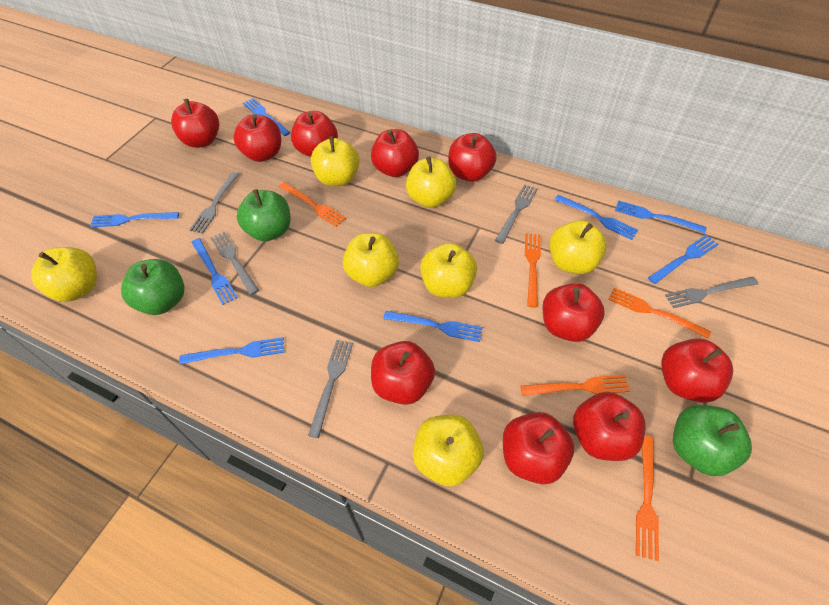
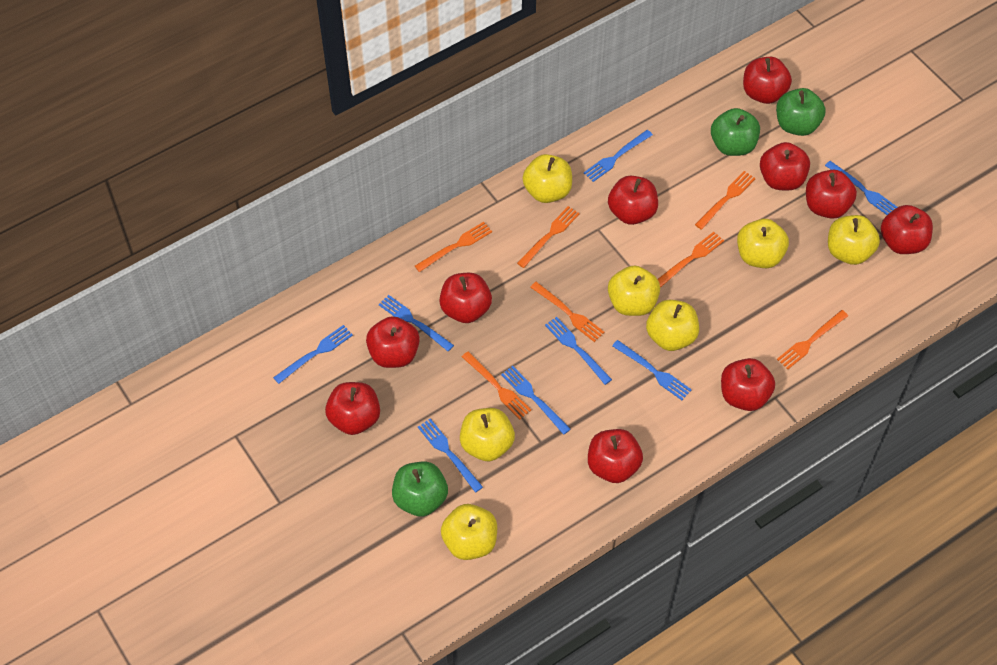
grey fork: [189,172,239,234] [211,232,259,295] [308,340,353,438] [495,184,538,244] [665,277,758,308] = 5 -> none = 0
orange fork: [278,182,346,227] [520,375,630,396] [525,233,541,307] [608,288,711,339] [636,435,659,561] = 5 -> [415,222,492,272] [462,351,531,420] [517,206,580,268] [530,282,604,342] [657,232,724,288] [695,171,756,230] [777,310,848,369] = 7

